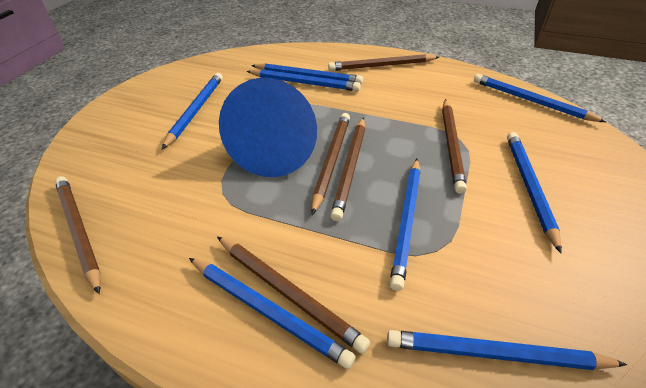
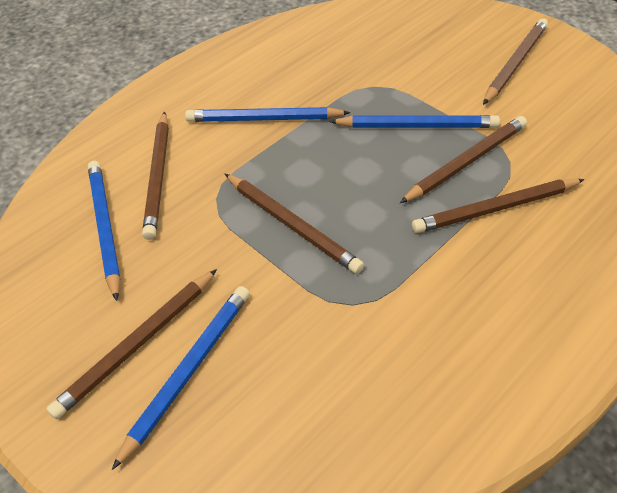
blue cone: [219,78,317,177] = 1 -> none = 0
blue pencil: [162,73,223,149] [189,258,356,369] [247,69,361,91] [251,63,363,84] [387,330,627,370] [389,159,420,291] [474,74,606,122] [507,132,562,253] = 8 -> [88,161,120,301] [112,286,250,470] [185,107,350,122] [329,115,500,128] = 4

